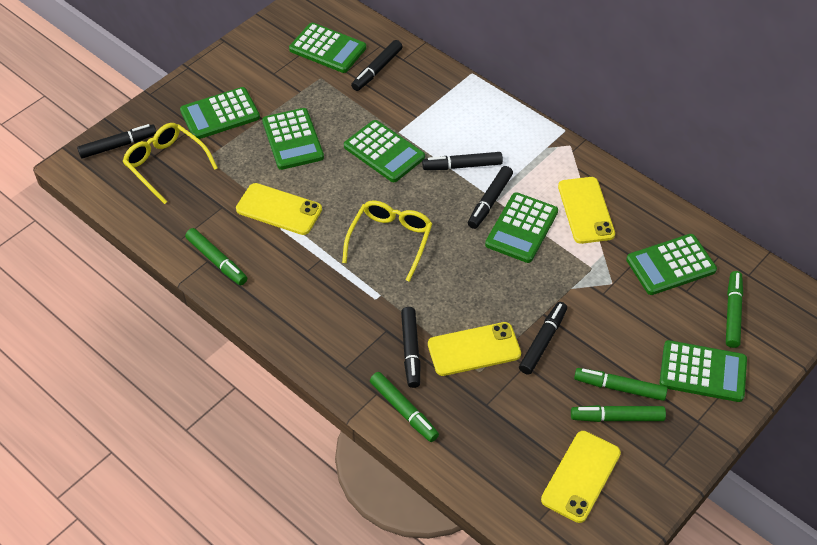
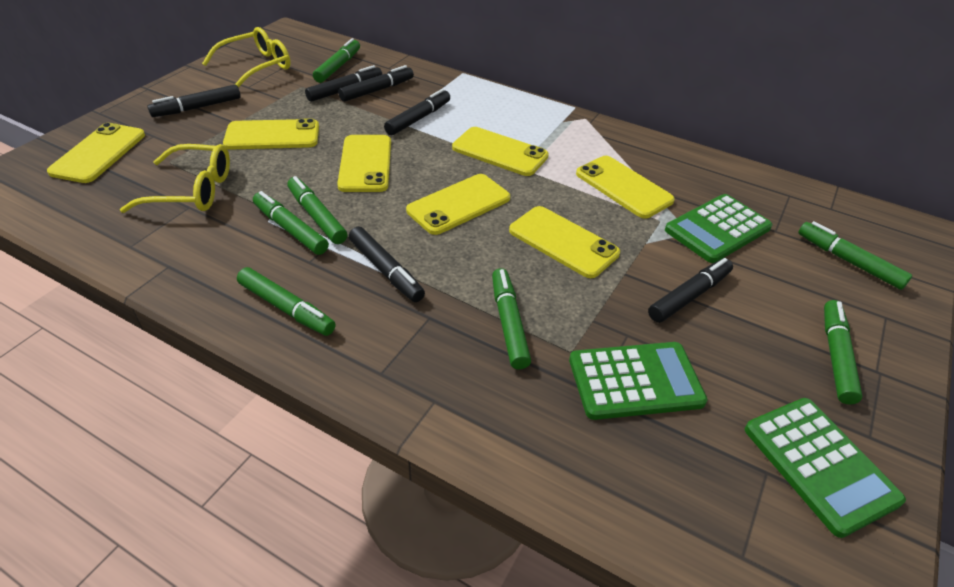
green calculator: [180,87,260,139] [262,108,324,170] [289,23,366,73] [344,120,425,182] [485,192,558,263] [626,234,717,295] [659,340,747,402] = 7 -> [569,342,708,420] [665,194,772,263] [745,398,906,538] = 3
green marker: [185,228,247,286] [370,372,439,442] [571,405,666,422] [574,368,668,401] [726,271,743,348] = 5 -> [237,267,336,336] [253,191,329,255] [287,176,347,244] [313,38,360,83] [492,268,531,369] [798,221,912,290] [824,300,863,405] = 7
yellow phone: [236,183,322,235] [428,322,521,376] [541,431,621,523] [558,177,615,244] = 4 -> [47,123,145,183] [223,118,319,150] [337,135,391,192] [406,174,510,235] [452,127,548,176] [509,206,620,278] [576,156,675,218] = 7

